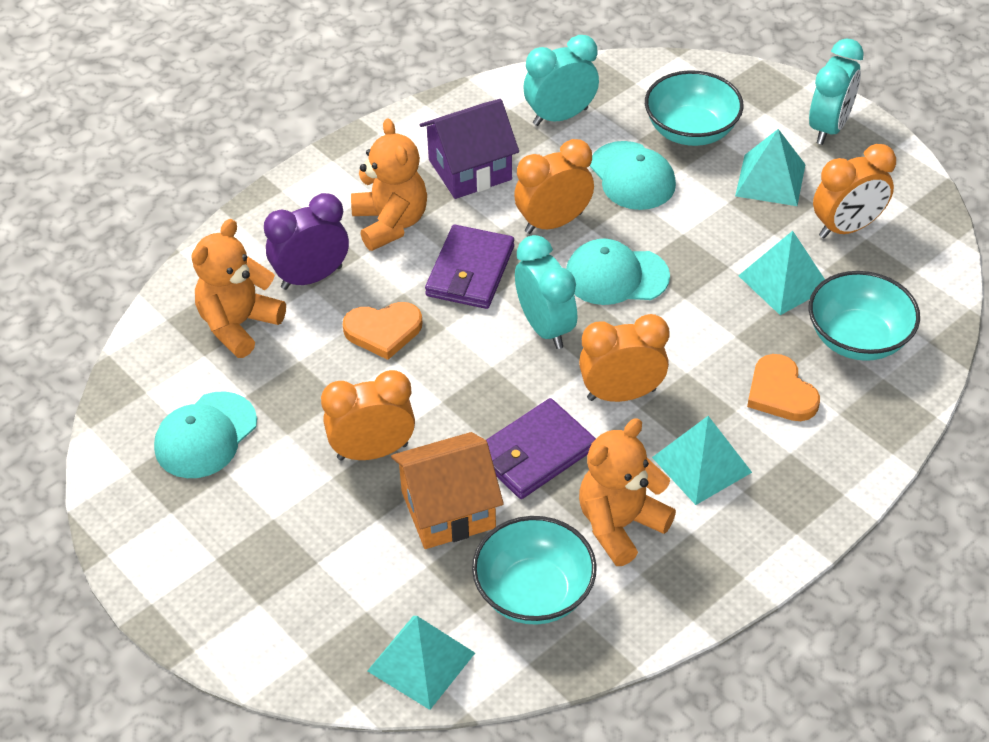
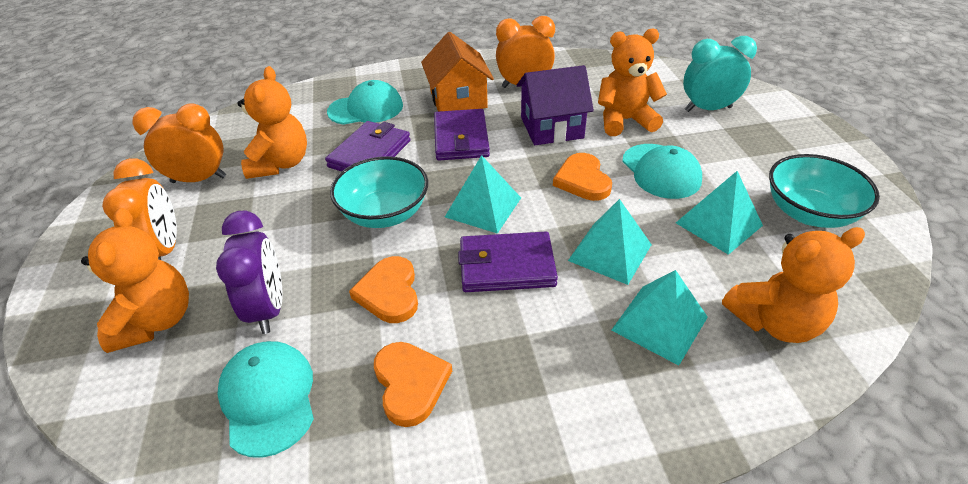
orange clock: [321,370,415,461] [514,139,594,234] [579,314,669,402] [813,144,896,238] = 4 -> [102,158,177,260] [132,103,226,183] [496,16,555,88] = 3
orange heart: [343,302,422,360] [747,354,820,421] = 2 -> [349,256,418,323] [374,342,452,427] [553,153,612,201] = 3
orange teddy bear: [191,219,286,358] [351,118,427,251] [579,418,676,566] = 3 -> [81,208,189,353] [237,66,307,179] [598,28,667,136] [722,227,865,343] = 4
purple wallet: [425,225,514,309] [486,398,596,499] = 2 -> [325,121,410,172] [434,109,490,160] [458,232,558,292] = 3
turquoise bowl: [472,516,597,625] [645,70,744,146] [809,271,920,361] = 3 -> [330,156,428,228] [769,154,880,228] = 2
turquoise clock: [515,235,577,349] [523,35,599,126] [809,39,864,145] = 3 -> [683,36,757,112] = 1

